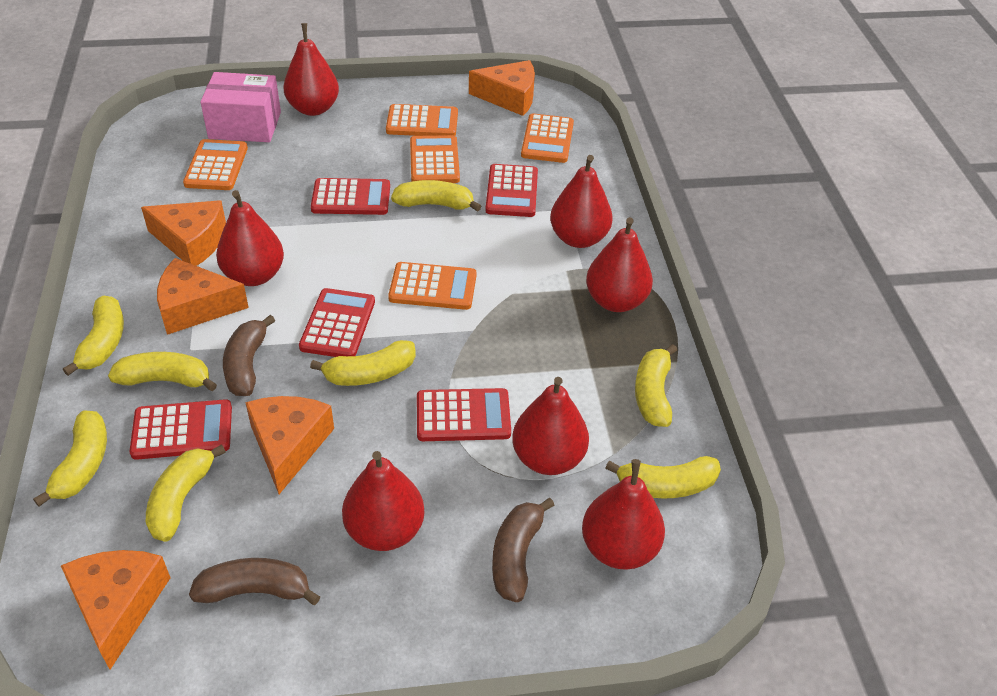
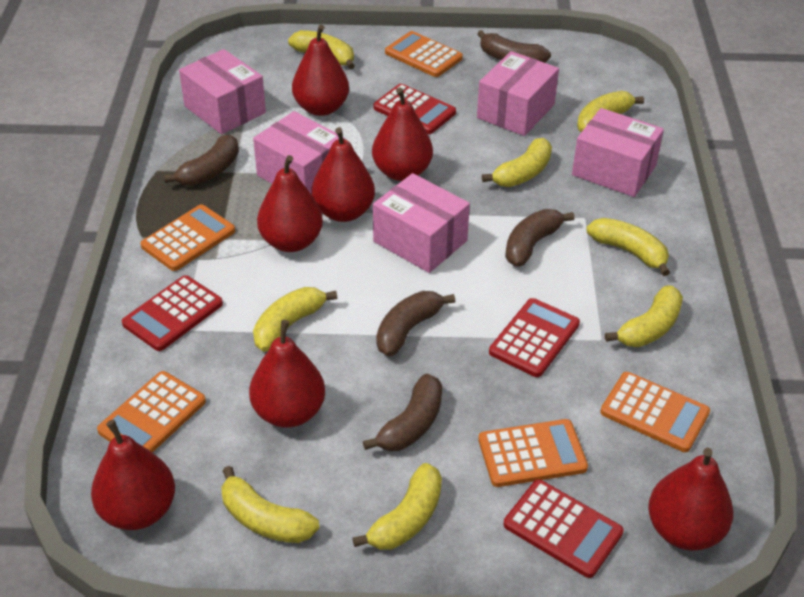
brown banana: [189,558,320,605] [223,315,275,396] [492,498,555,602] = 3 -> [164,134,239,186] [363,374,442,451] [376,291,455,356] [477,30,551,63] [505,209,575,267] = 5
orange cheese: [61,550,170,670] [141,200,226,266] [157,258,249,335] [245,396,334,494] [469,60,535,116] = 5 -> none = 0
pink box: [200,72,281,142] = 1 -> [179,49,266,134] [253,111,345,195] [373,173,470,273] [477,51,559,136] [572,108,664,197] = 5
red calculator: [129,399,232,460] [299,288,375,357] [311,178,390,215] [417,388,511,441] [485,164,538,217] = 5 -> [122,275,223,351] [373,84,456,134] [489,298,580,377] [504,479,624,578] = 4

